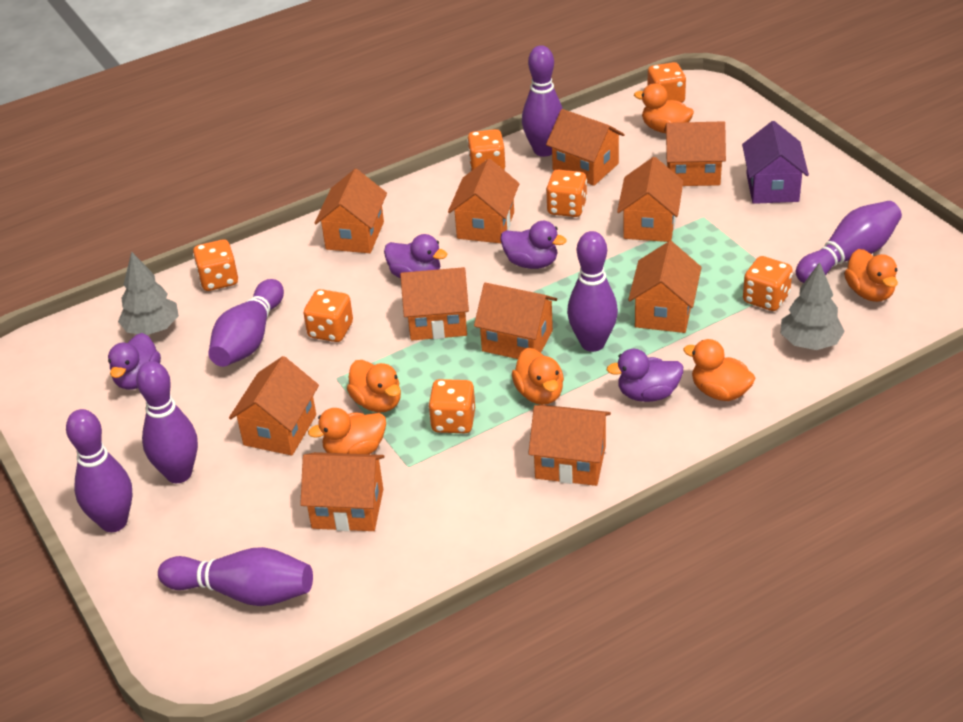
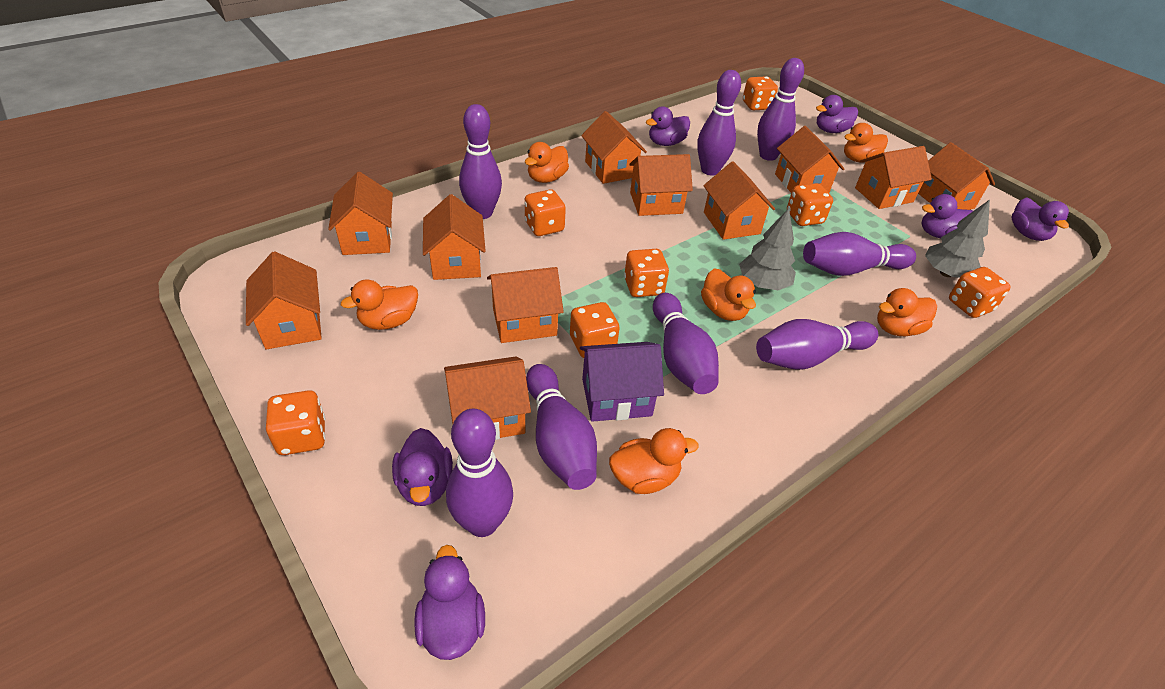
purple bowling pin: [66,409,132,532] [136,361,198,483] [158,547,313,606] [208,279,284,367] [522,45,563,157] [567,231,618,352] [796,201,902,283] = 7 -> [446,409,513,537] [459,104,502,219] [526,364,597,490] [653,293,719,394] [697,70,741,176] [756,319,878,370] [757,58,804,161] [803,232,916,276] = 8
purple duck: [108,333,161,390] [384,234,447,278] [500,221,567,269] [607,349,683,402] = 4 -> [392,428,453,506] [414,545,485,660] [646,107,690,146] [816,95,858,133] [921,194,973,238] [1011,197,1070,241] = 6

